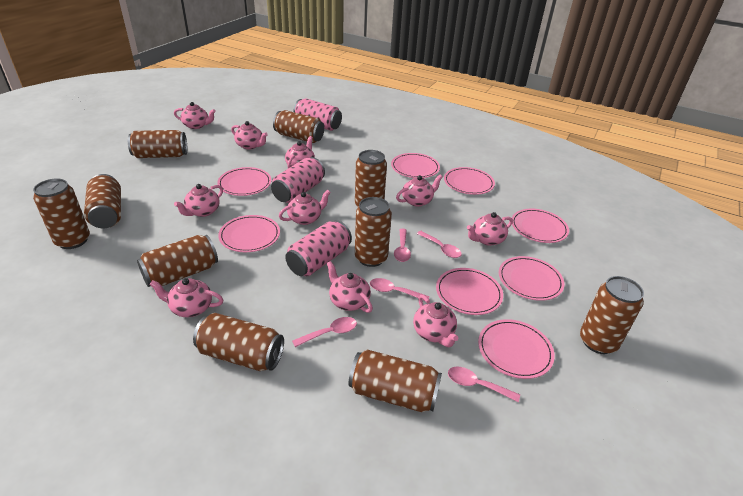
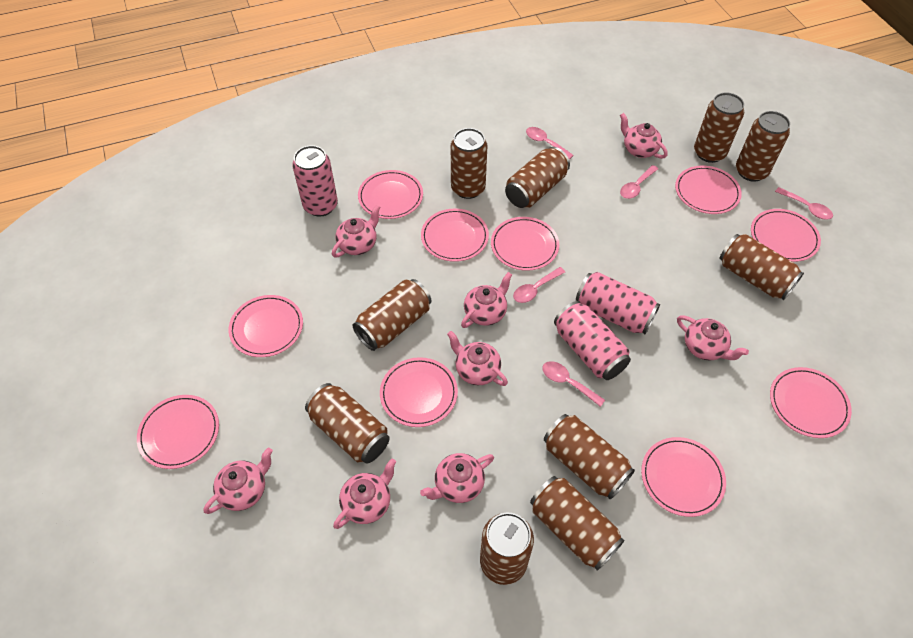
pink plate: [217,167,271,196] [218,215,280,252] [391,153,440,178] [436,268,503,315] [444,167,495,195] [478,319,555,379] [499,256,564,301] [512,209,569,243] = 8 -> [137,395,219,469] [228,295,303,357] [358,170,423,219] [380,357,458,427] [421,209,489,262] [491,217,559,271] [641,437,726,517] [675,166,742,214] [751,209,821,262] [770,367,852,438] = 10
pink teapot: [149,278,223,317] [174,102,216,129] [174,184,223,217] [231,121,268,150] [279,190,331,225] [285,136,315,168] [327,261,373,313] [396,174,443,207] [413,295,458,347] [467,212,513,246] = 10 -> [204,448,273,514] [332,205,380,257] [333,458,396,529] [420,453,494,503] [447,331,508,386] [461,272,512,328] [620,113,668,159] [677,316,749,360] = 8

